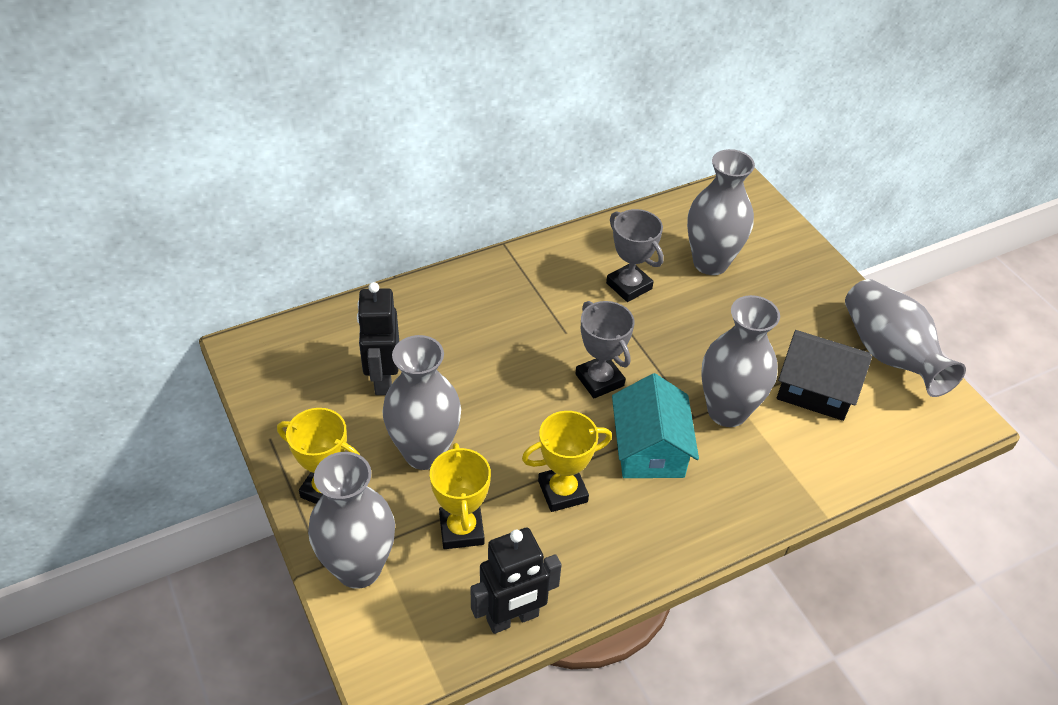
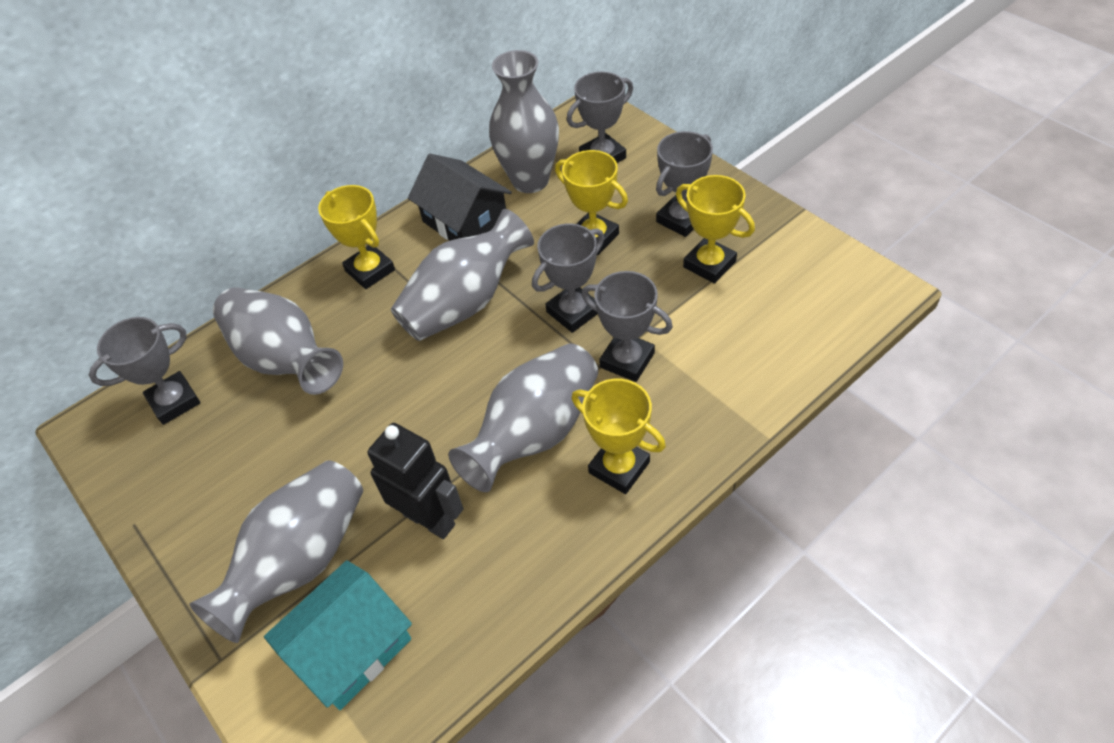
black robot: [357,282,399,395] [470,528,561,634] = 2 -> [368,423,463,539] = 1
grey trophy: [575,301,634,398] [606,209,664,302] = 2 -> [89,317,200,425] [532,223,604,333] [567,72,633,163] [582,271,673,382] [656,131,713,237] = 5
yellow trophy: [277,408,360,504] [430,443,491,549] [522,411,612,512] = 3 -> [318,185,395,289] [555,150,628,255] [572,379,666,494] [676,175,755,284] = 4

